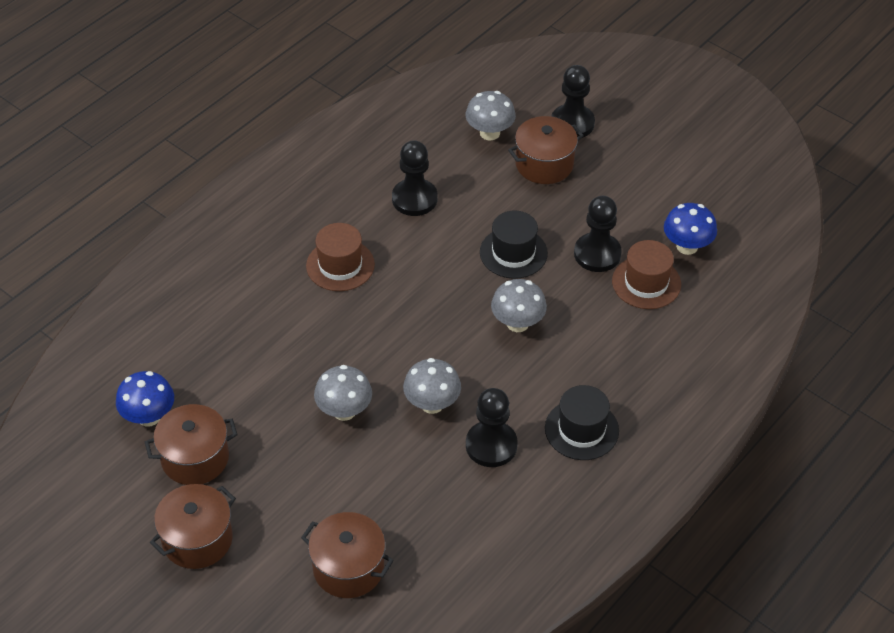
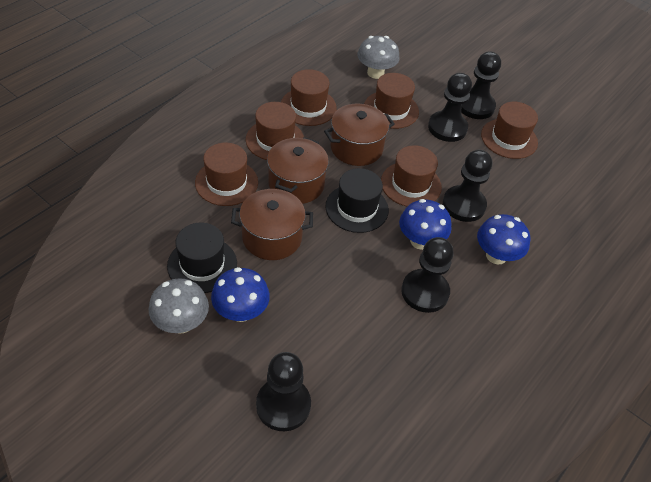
black pawn: [392,140,437,216] [466,388,518,467] [551,65,595,138] [574,196,622,272] = 4 -> [256,352,311,431] [401,237,454,313] [428,73,472,142] [443,150,492,222] [461,51,501,119] = 5
blue mushroom: [116,371,174,427] [664,203,717,255] = 2 -> [211,267,270,322] [399,199,451,250] [477,214,530,264] = 3
brown hat: [306,223,375,291] [612,240,681,309] = 2 -> [195,143,258,206] [246,102,304,160] [281,69,337,126] [364,73,419,129] [381,145,442,206] [481,102,538,159] = 6
brown pot: [145,404,238,485] [150,484,236,569] [301,512,394,598] [508,116,584,184] = 4 -> [231,189,313,260] [267,137,329,204] [324,103,395,166] = 3
grey mushroom: [314,365,372,421] [403,358,461,414] [466,91,516,140] [491,279,547,332] = 4 -> [149,278,209,334] [357,36,400,79] = 2

